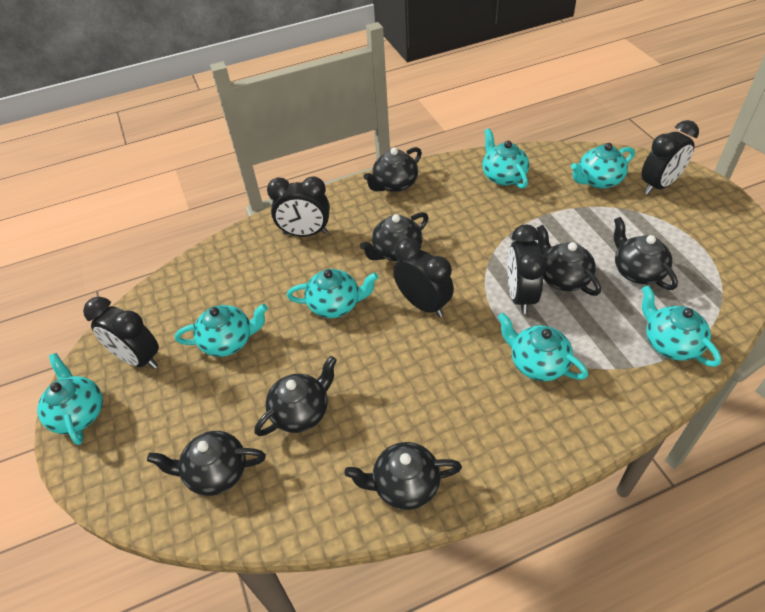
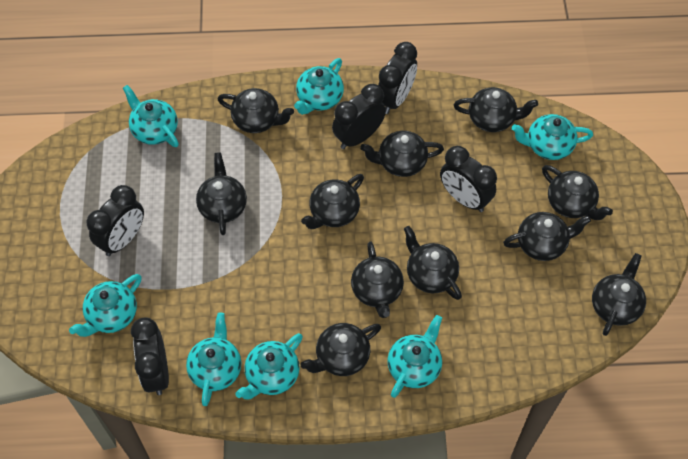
black teapot: [147,431,266,496] [254,356,337,436] [344,442,462,510] [360,212,428,261] [363,147,422,192] [537,225,601,296] [614,217,678,290] = 7 -> [196,152,247,235] [218,88,294,133] [301,174,364,229] [301,323,381,376] [351,241,404,318] [360,131,444,177] [404,226,462,300] [454,87,538,132] [503,212,591,261] [542,165,613,220] [592,253,646,336] = 11

